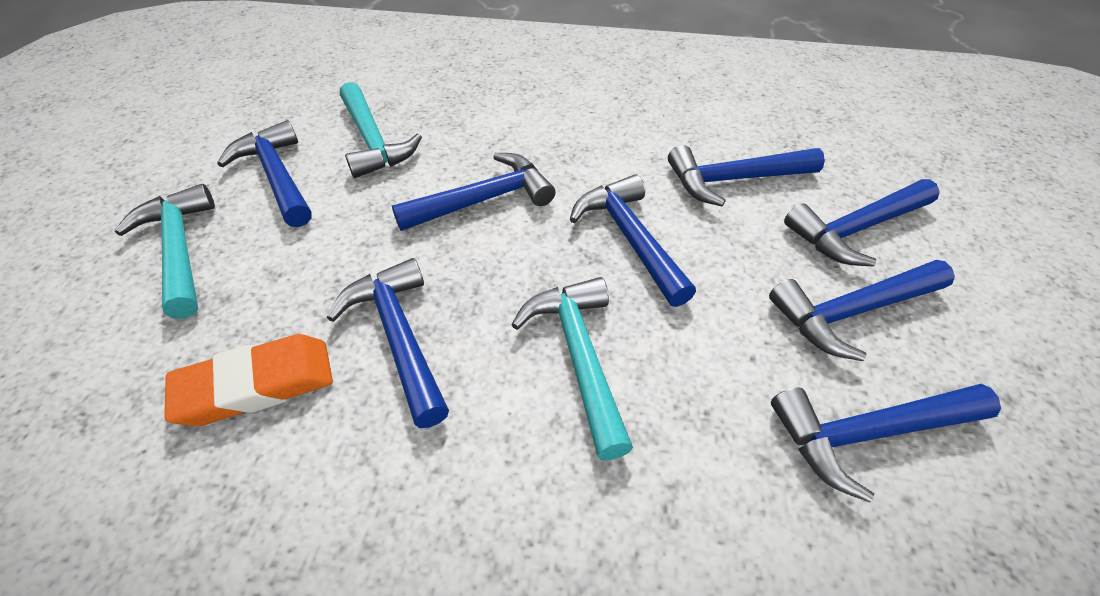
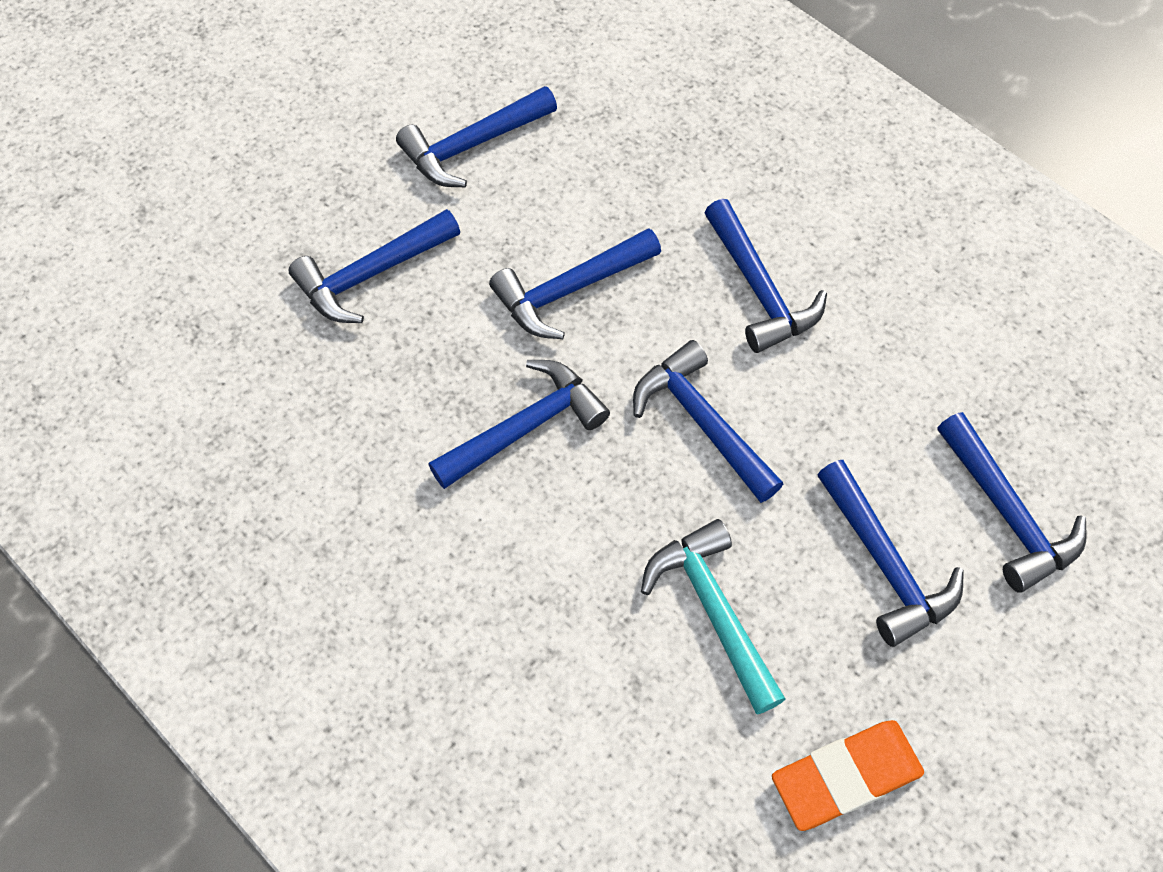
turquoise hammer: [115,184,215,319] [340,82,422,178] [511,277,633,461] = 3 -> [641,519,785,715] = 1

